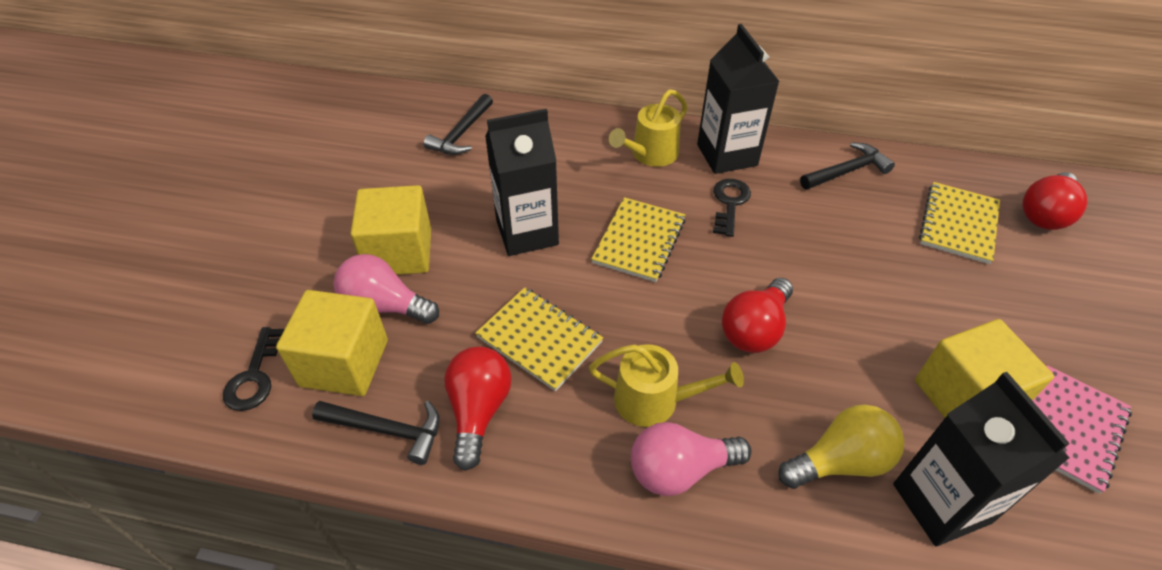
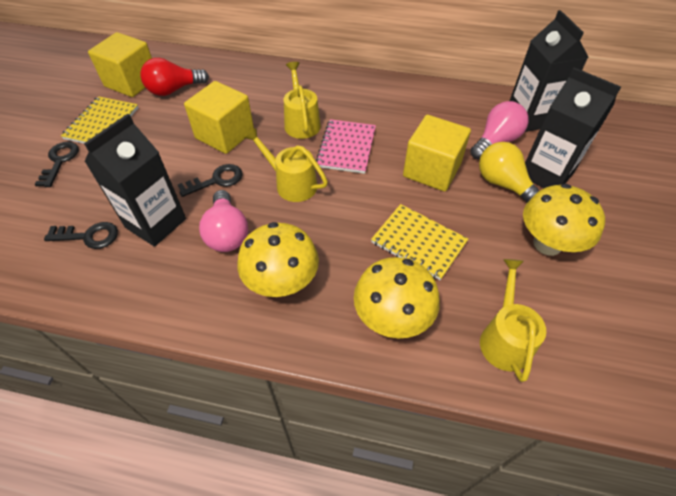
black hammer: [312,401,440,465] [424,94,493,155] [800,142,895,190] = 3 -> none = 0
black key: [223,327,284,411] [713,179,751,237] = 2 -> [34,142,79,187] [44,222,118,249] [178,164,243,197] = 3
red light bulb: [444,346,511,471] [722,278,793,353] [1022,172,1088,230] = 3 -> [140,58,209,96] = 1
yellow mushroom: none = 0 -> [237,222,319,297] [354,257,440,339] [523,184,605,256] = 3
yellow notebook: [475,287,603,391] [591,197,686,282] [919,182,1000,264] = 3 -> [61,96,138,144] [371,204,468,280] = 2
yellow watering can: [589,344,744,427] [609,89,687,167] = 2 -> [245,128,328,202] [284,62,321,139] [480,259,546,382] = 3

